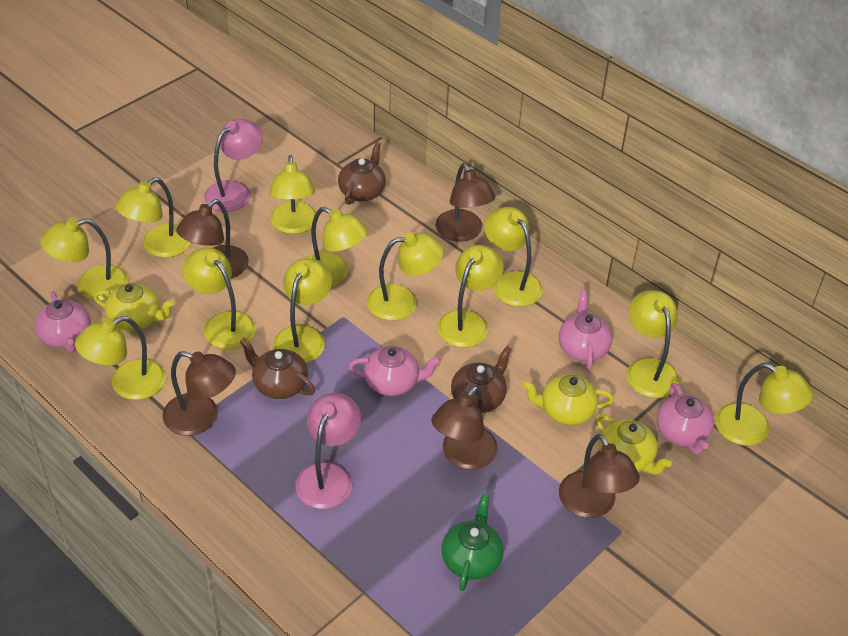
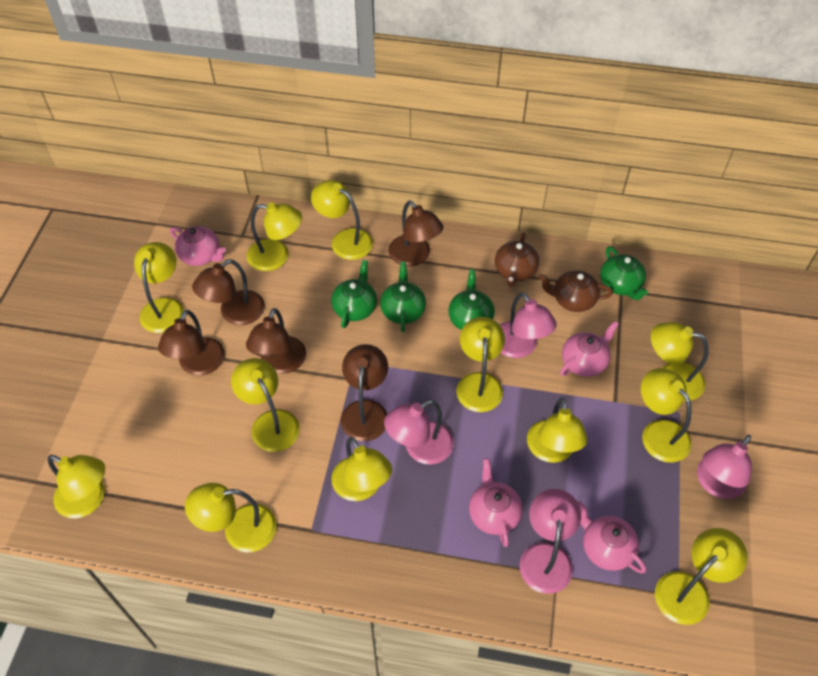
brown teapot: [239,338,315,399] [338,142,386,205] [451,346,512,413] = 3 -> [495,232,539,287] [539,270,613,312] = 2
green teapot: [441,494,504,591] = 1 -> [331,260,377,328] [380,262,426,332] [448,269,495,330] [600,246,648,300] = 4
pink lamp: [204,119,263,212] [295,393,361,509] = 2 -> [384,400,454,465] [500,292,557,358] [520,489,581,594] [697,435,752,499] = 4
yellow teapot: [93,283,175,331] [522,374,614,425] [595,414,672,475] = 3 -> none = 0

